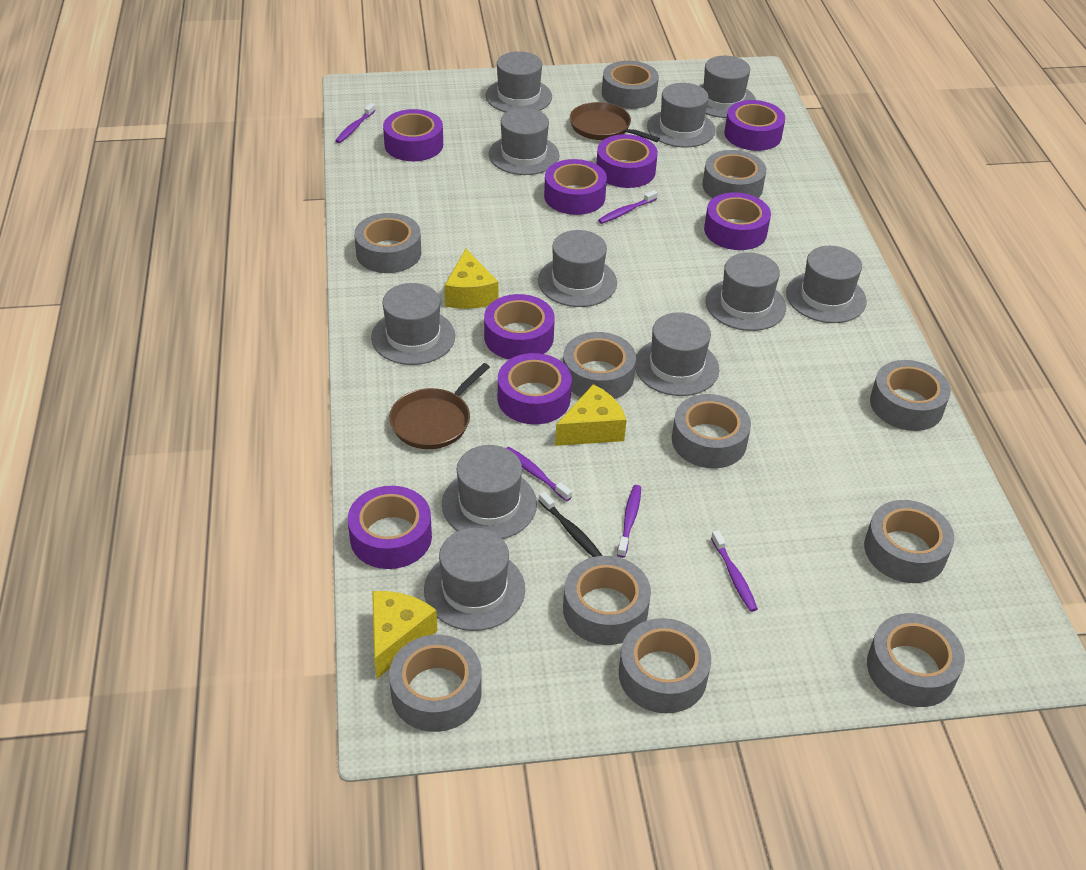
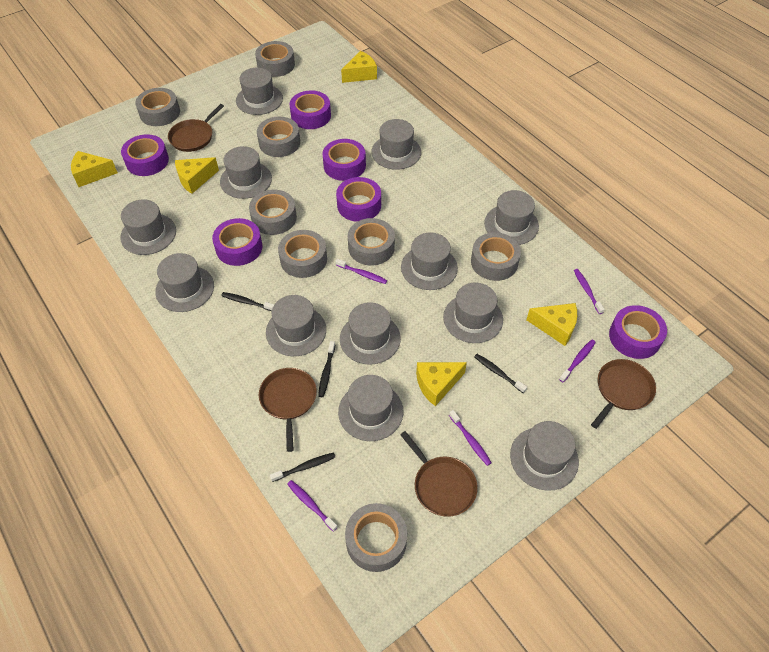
black toothbrush: [539,491,603,557] = 1 -> [221,292,274,311] [270,452,335,482] [318,341,335,397] [474,354,527,393] = 4
brown pan: [389,363,490,449] [570,102,660,142] = 2 -> [168,104,224,152] [259,368,317,452] [400,431,478,517] [591,359,656,429] = 4
grey hat: [371,283,455,365] [424,528,525,631] [442,445,537,539] [486,51,552,112] [489,108,560,175] [538,230,617,307] [635,312,720,396] [647,83,716,148] [699,56,756,118] [706,253,786,331] [786,246,867,323] = 11 -> [120,199,176,255] [155,253,214,312] [220,146,272,199] [236,68,283,115] [266,295,326,356] [338,375,404,441] [340,302,401,364] [371,119,421,170] [401,232,458,290] [443,283,503,343] [484,190,539,245] [510,421,579,491] = 12
grey tape: [354,213,421,273] [389,635,482,732] [563,332,636,399] [563,556,651,645] [602,61,659,109] [619,618,711,713] [672,394,751,468] [702,150,766,198] [864,500,954,583] [867,613,965,707] [870,360,951,431] = 11 -> [135,88,180,126] [249,190,297,235] [255,41,295,77] [257,117,300,157] [278,230,327,278] [345,503,407,572] [348,218,395,265] [471,232,521,281] = 8
purple tape: [348,486,432,569] [383,109,443,161] [484,294,555,359] [498,353,572,424] [544,159,607,215] [596,134,658,188] [704,192,771,250] [724,100,785,151] = 8 -> [121,134,169,176] [212,218,263,266] [290,90,331,129] [322,139,366,181] [336,177,381,222] [609,305,667,359] = 6
yellow cheese: [372,591,437,679] [445,249,498,309] [555,384,626,446] = 3 -> [71,151,118,187] [175,157,219,194] [341,51,377,83] [416,362,467,406] [526,303,577,346] = 5

